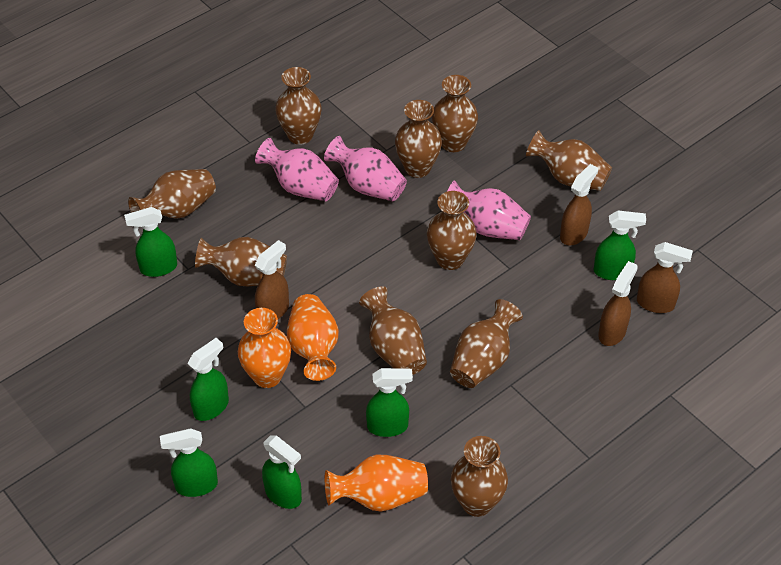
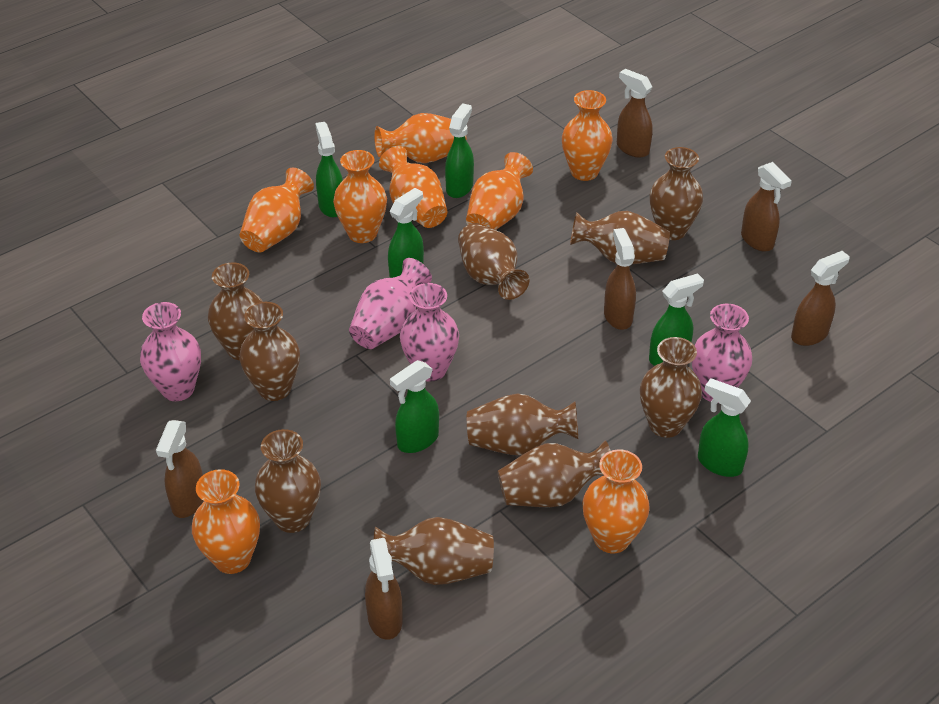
brown spray bottle: [254,240,289,319] [560,164,598,246] [598,261,638,346] [637,242,693,313] = 4 -> [156,420,203,518] [365,538,403,640] [604,228,636,330] [617,69,653,158] [741,162,792,252] [791,251,850,346] = 6
orange vase: [238,308,291,388] [287,294,339,381] [325,454,428,512] = 3 -> [192,469,260,574] [240,168,314,253] [333,150,387,243] [374,113,466,163] [379,146,447,228] [466,152,533,230] [562,90,613,181] [583,449,650,553] = 8
pink vase: [255,138,339,201] [324,136,407,201] [447,180,531,240] = 3 -> [140,302,201,401] [349,258,432,349] [400,283,459,382] [692,304,752,402] = 4

